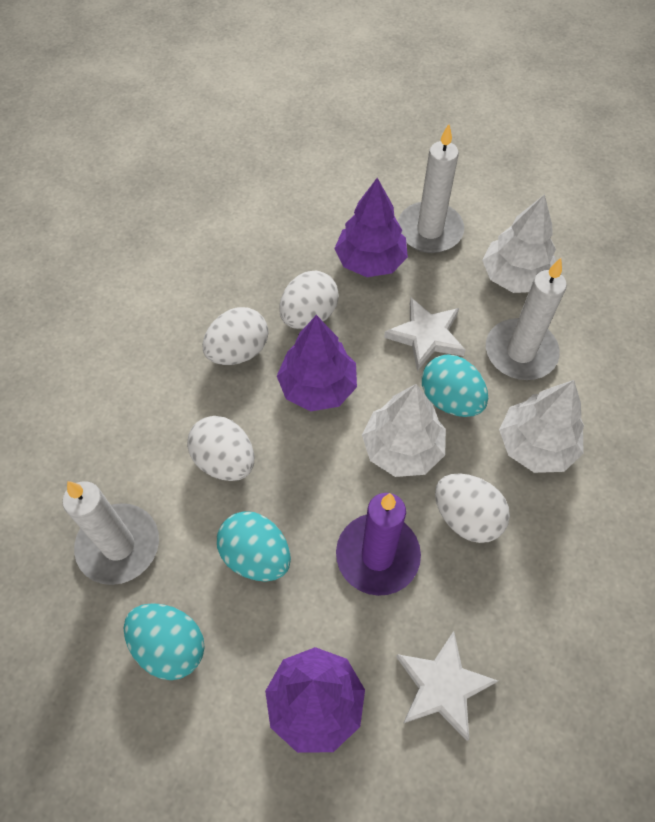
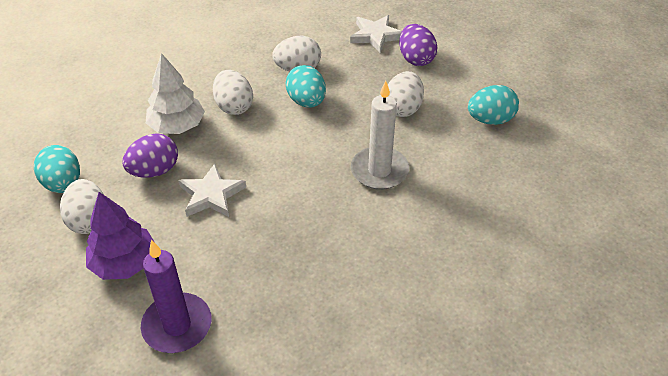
purple egg: none = 0 -> [122,133,178,178] [399,24,438,66] = 2
purple tree: [265,647,365,753] [277,315,357,411] [334,178,408,277] = 3 -> [86,192,154,280] = 1
white candle: [62,481,159,585] [398,124,464,253] [486,258,567,380] = 3 -> [351,81,409,190] = 1
white tree: [362,384,446,477] [482,194,556,293] [499,380,584,473] = 3 -> [146,53,205,134] = 1

